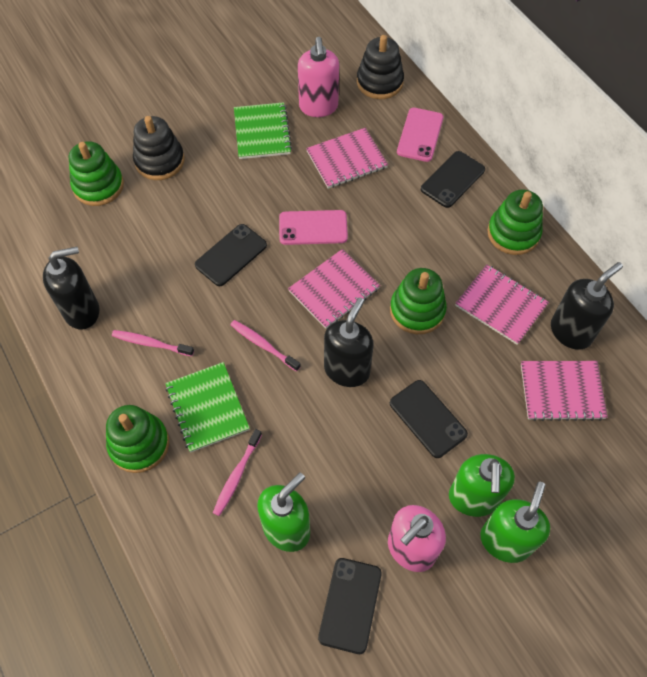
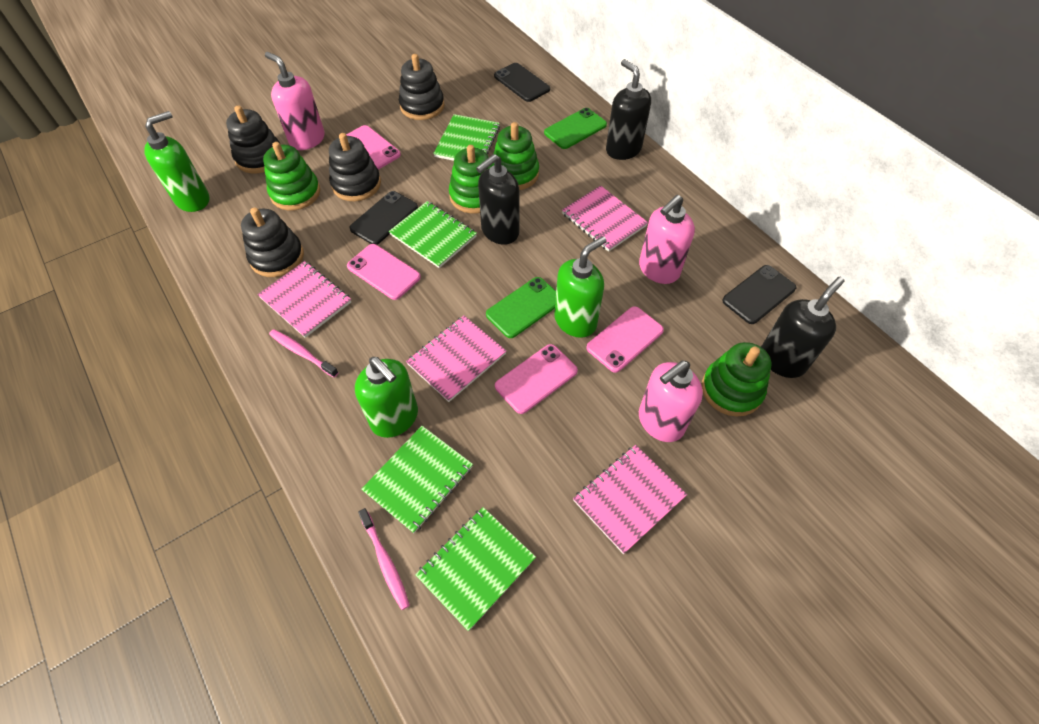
black phone: [195,224,267,286] [318,558,382,654] [390,380,468,458] [421,151,485,208] = 4 -> [349,191,418,245] [494,63,550,102] [722,265,796,324] = 3
black stacking toy: [133,116,185,180] [357,35,404,99] = 2 -> [226,106,280,173] [241,207,304,277] [329,133,381,201] [399,54,445,120] = 4
green notebook: [165,362,250,452] [234,102,292,159] = 2 -> [361,426,473,533] [389,201,477,268] [415,507,536,631] [433,114,500,161] = 4
green phone: none = 0 -> [486,277,556,338] [544,108,607,149] = 2
pink phone: [279,210,348,245] [397,108,443,162] = 2 -> [346,125,401,170] [347,244,421,300] [495,344,578,414] [586,306,664,373] = 4
pink soap dispenser: [298,37,339,117] [388,505,446,572] = 2 -> [265,52,324,150] [639,195,695,284] [639,361,703,442] = 3
pink toothbrush: [112,330,194,356] [213,429,262,516] [230,320,301,372] = 3 -> [269,329,339,378] [358,508,410,610] = 2

